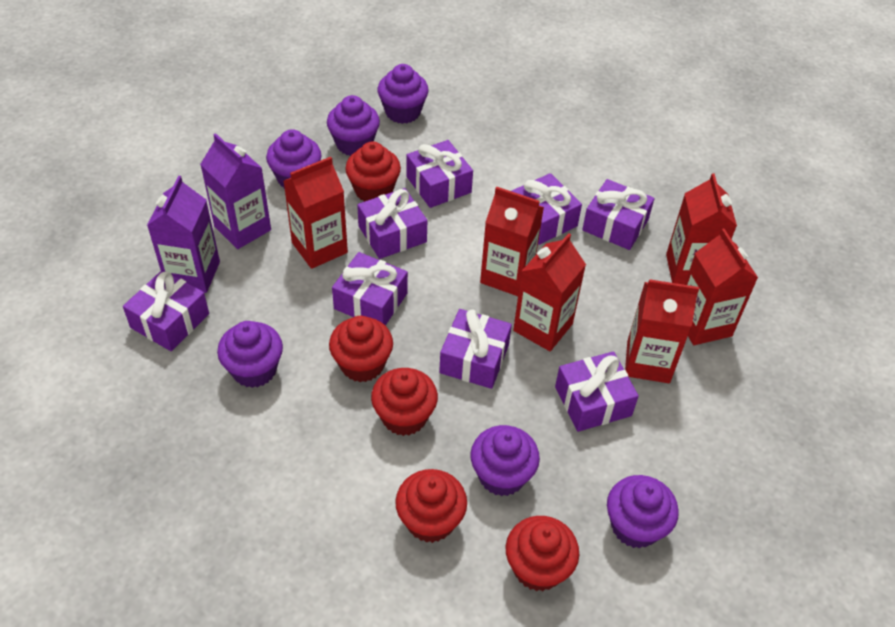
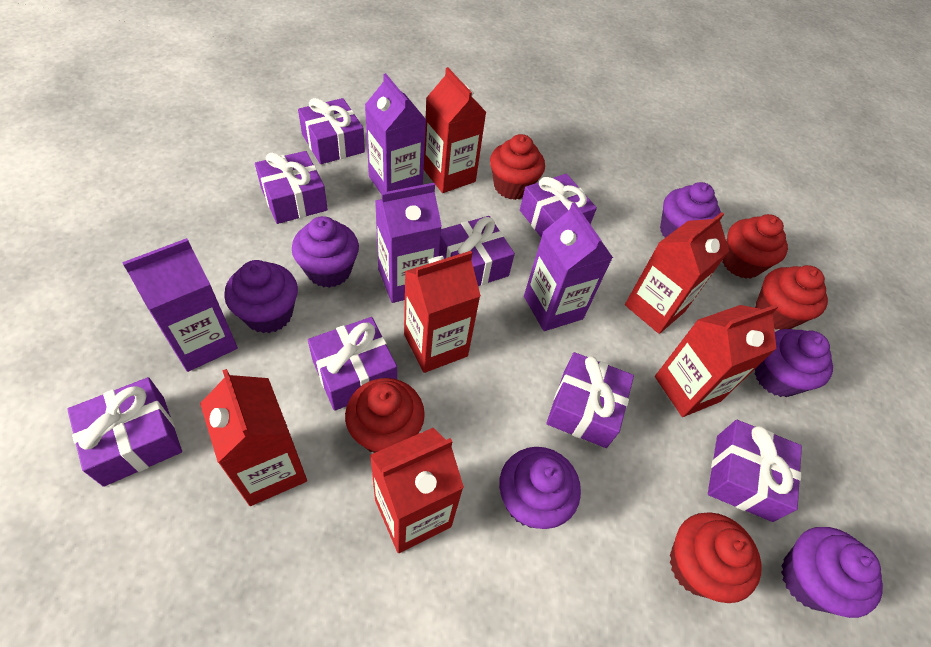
purple carton: [147,176,220,293] [200,133,271,249] = 2 -> [122,238,238,372] [365,73,426,195] [375,183,442,303] [524,202,613,331] = 4

